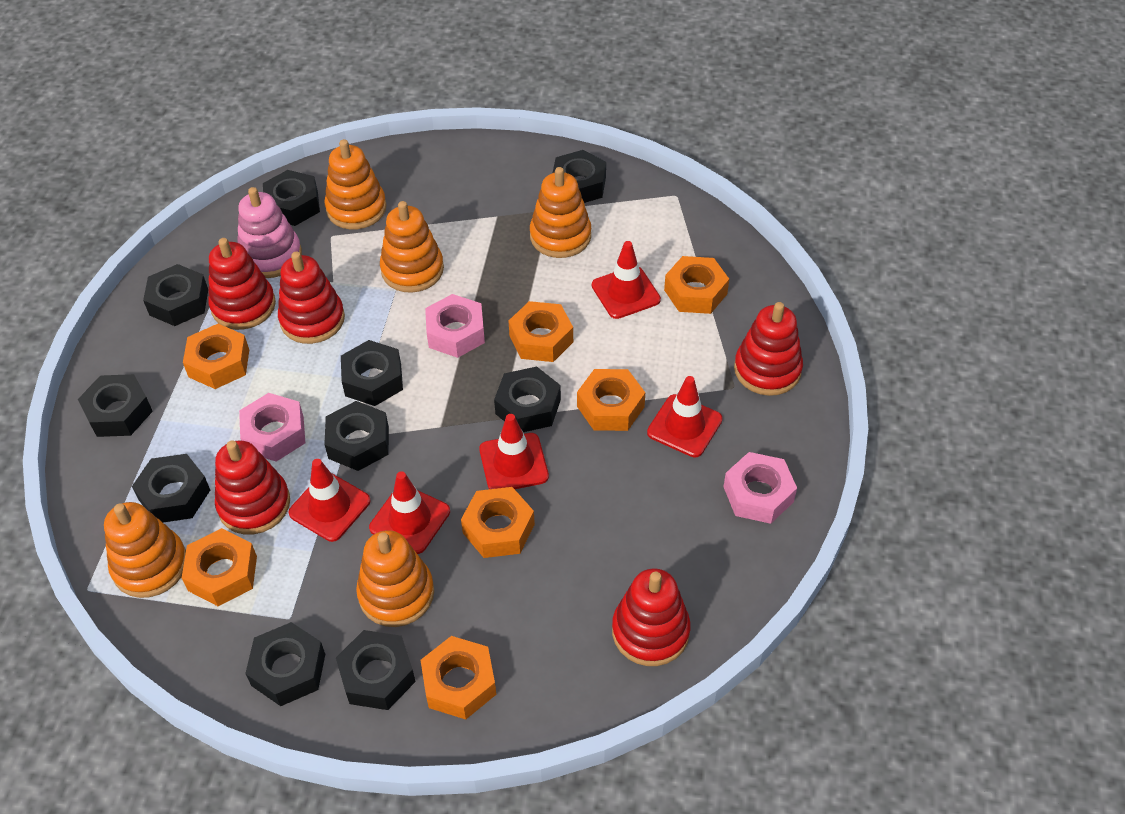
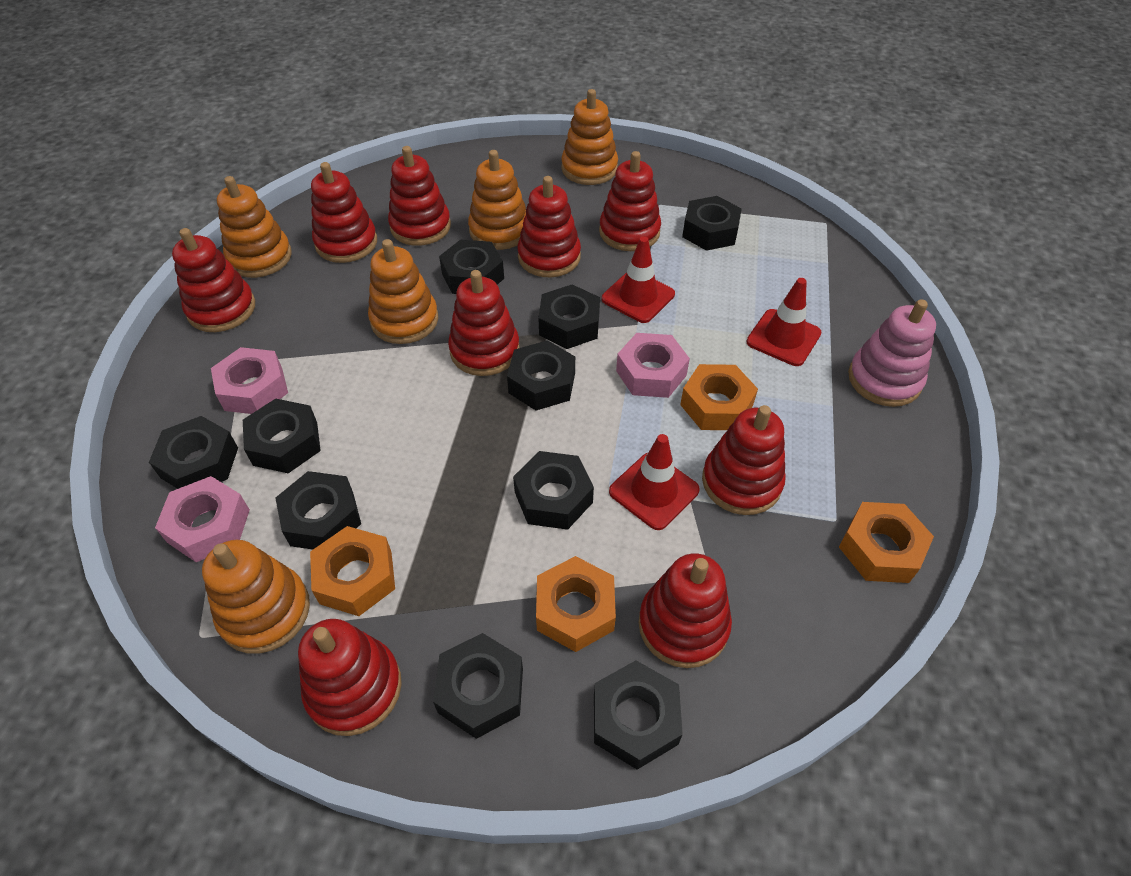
orange nut: [182,528,257,606] [183,324,249,389] [421,636,496,719] [461,487,535,558] [508,301,573,362] [577,369,645,431] [664,256,729,314] = 7 -> [310,526,395,616] [536,556,616,652] [680,364,758,430] [839,502,934,583] = 4
red stacking toy: [208,238,276,330] [215,440,290,535] [278,251,345,344] [612,568,691,666] [734,302,803,396] = 5 -> [172,228,255,332] [298,619,402,736] [311,162,377,263] [388,146,451,246] [448,270,519,376] [517,176,581,277] [599,151,661,251] [638,553,732,668] [702,405,786,515] = 9
red traffic cone: [288,459,371,542] [369,471,450,554] [479,414,549,489] [592,241,661,319] [647,376,723,457] = 5 -> [602,236,675,323] [609,434,700,530] [746,278,821,366] = 3

